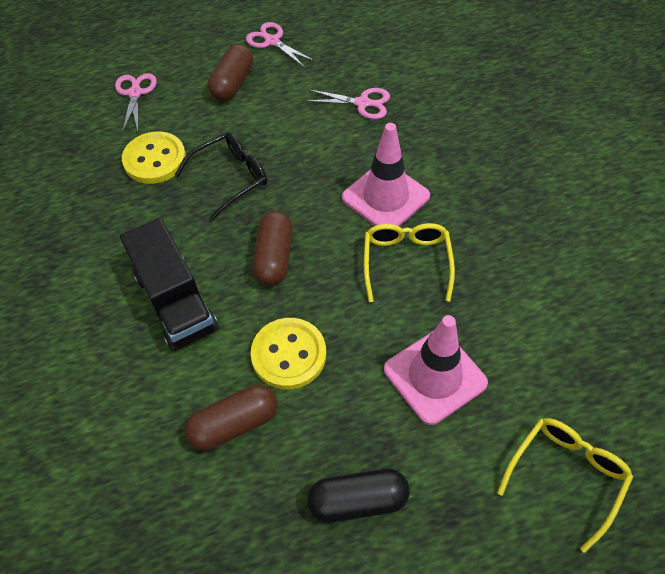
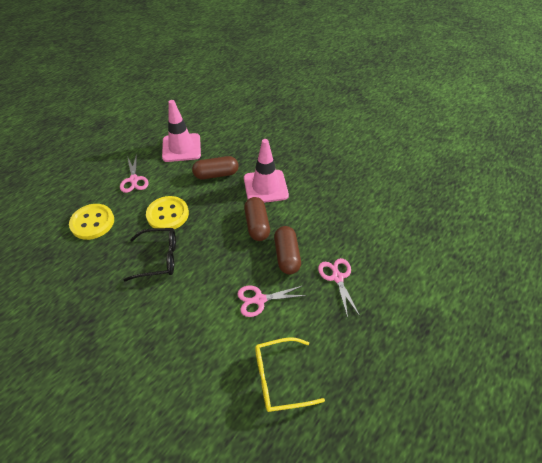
black capsule: [307,469,410,523] = 1 -> none = 0
black truck: [120,218,219,351] = 1 -> none = 0
yellow glasses: [364,223,455,302] [497,418,633,553] = 2 -> [255,337,325,412] = 1

